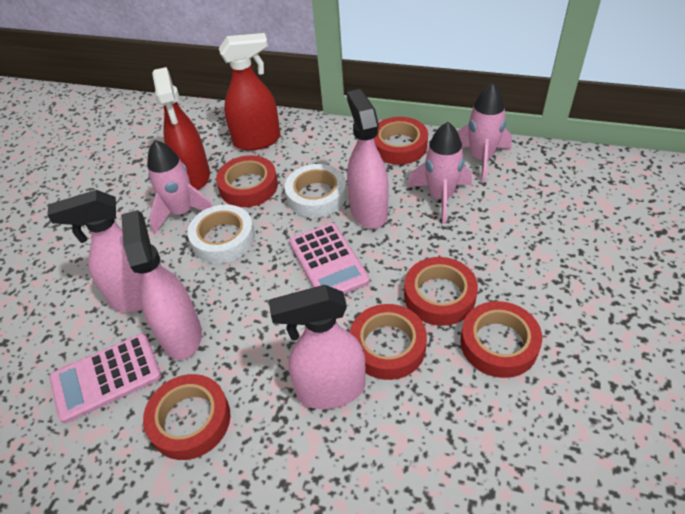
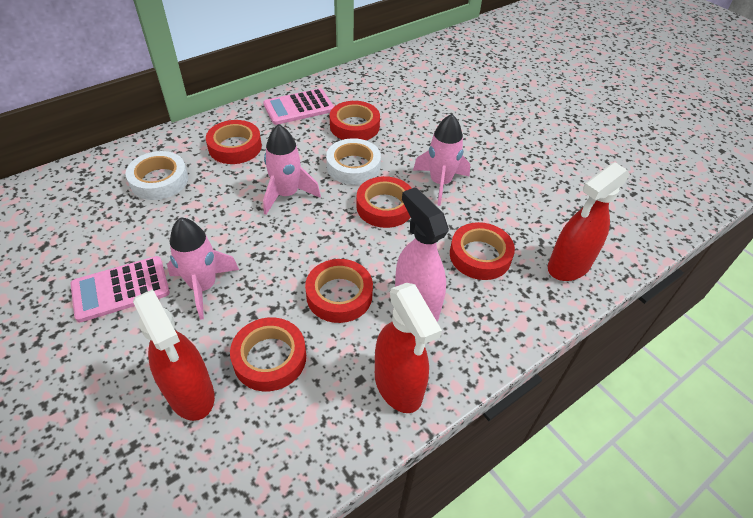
pink spray bottle: [47,190,161,312] [121,210,202,360] [269,285,366,409] [347,89,389,229] = 4 -> [395,187,449,321] = 1
red spray bottle: [152,67,210,190] [219,33,280,151] = 2 -> [133,289,215,421] [375,283,442,413] [548,162,630,281] = 3

